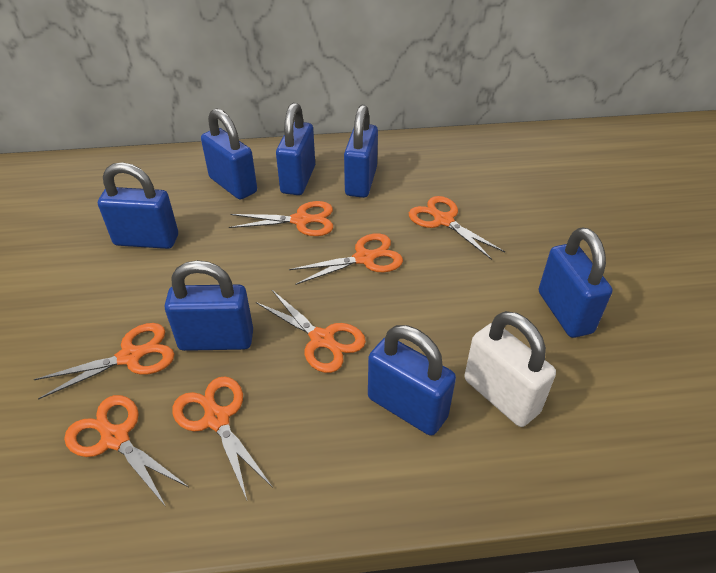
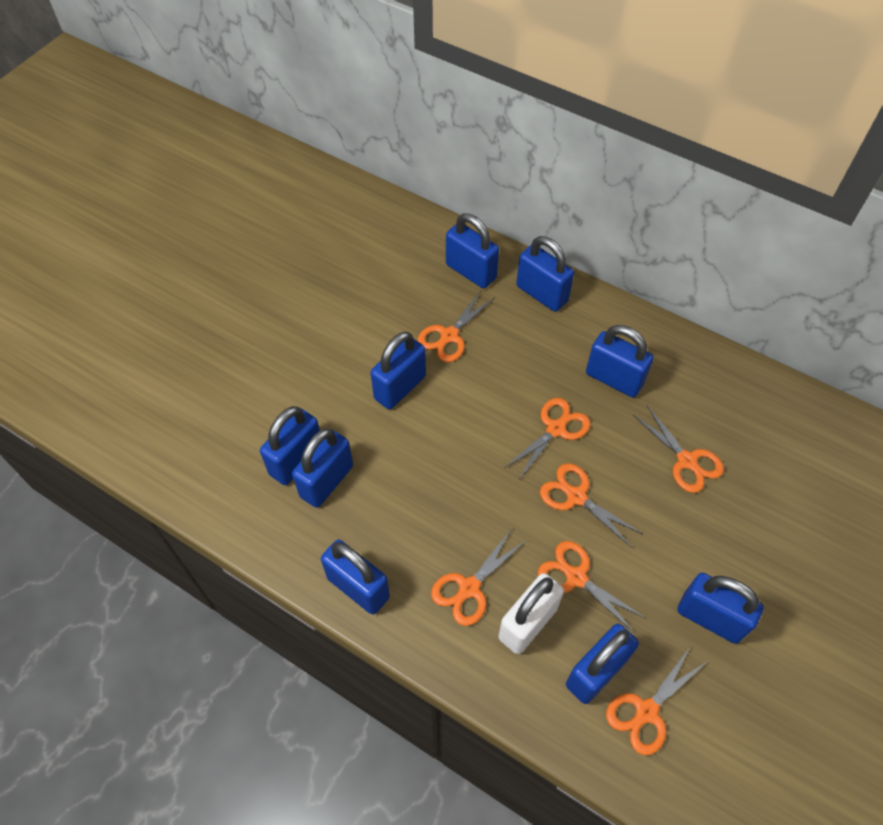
blue padlock: [98,162,178,249] [165,260,253,351] [201,108,257,200] [276,103,315,195] [344,105,378,198] [368,325,456,436] [539,227,612,338] = 7 -> [260,406,320,485] [292,428,353,508] [321,540,390,615] [371,332,426,409] [446,214,499,289] [516,236,574,312] [566,624,639,704] [586,325,654,397] [677,573,764,644] = 9

